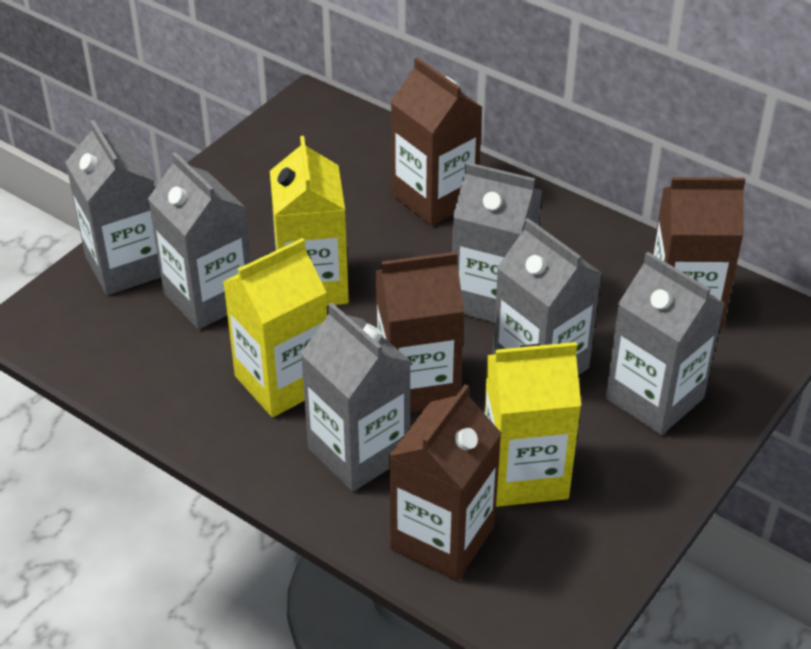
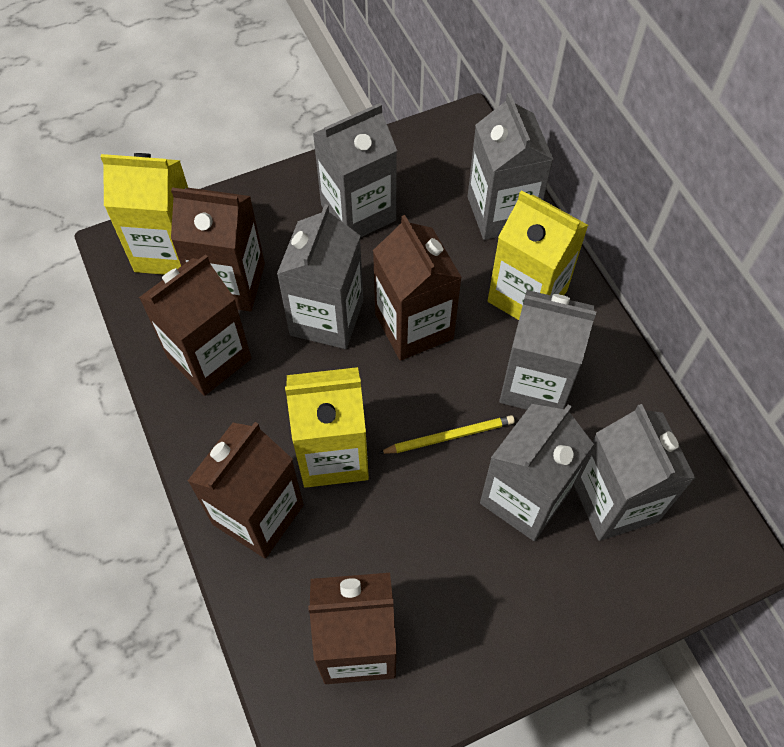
brown carton: [375,252,464,413] [389,384,502,581] [391,58,483,226] [653,177,745,329] = 4 -> [139,254,251,396] [171,187,265,311] [188,422,304,558] [308,573,397,684] [373,215,462,361] = 5
yellow pencil: none = 0 -> [379,415,515,454] = 1

